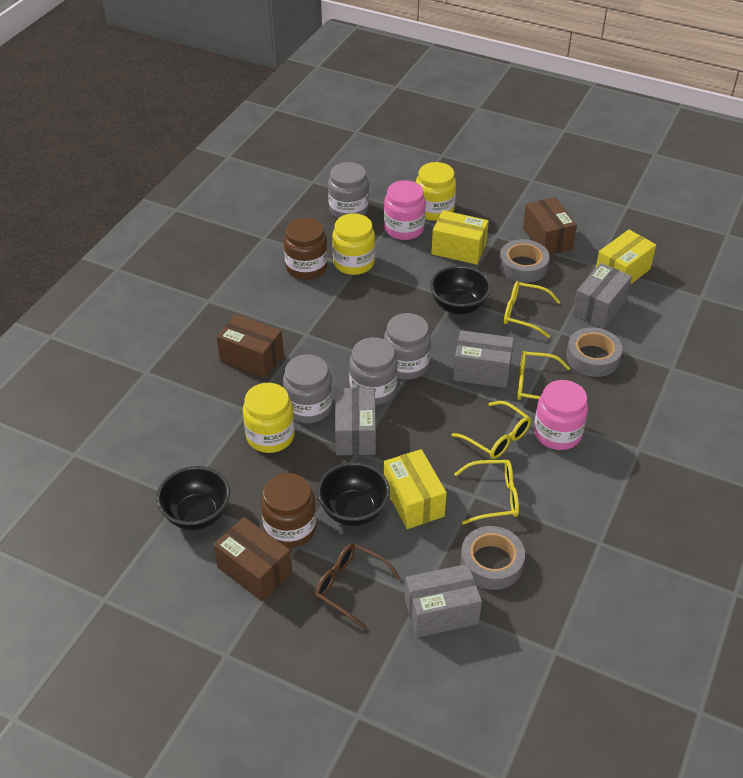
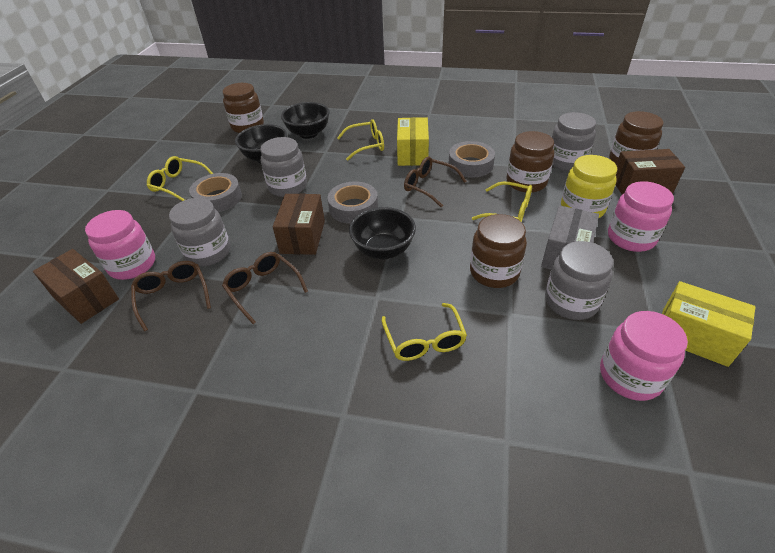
brown glasses: [315,543,401,629] = 1 -> [131,261,211,331] [222,252,308,324] [404,157,466,208] = 3
brown jar: [261,473,316,548] [284,218,328,280] = 2 -> [223,83,264,133] [470,214,527,288] [506,131,554,193] [609,111,664,164] = 4
grey box: [335,388,376,455] [405,564,482,638] [453,330,514,388] [572,263,632,329] = 4 -> [541,206,599,270] = 1
pink jar: [384,180,426,240] [534,380,588,450] = 2 -> [85,210,155,280] [600,311,688,401] [608,181,674,252] = 3
yellow box: [384,449,447,529] [431,210,489,265] [596,230,656,285] = 3 -> [397,117,429,166] [662,281,755,367] = 2
yellow jar: [243,383,295,453] [332,213,375,275] [416,162,456,221] = 3 -> [561,155,617,218] = 1

